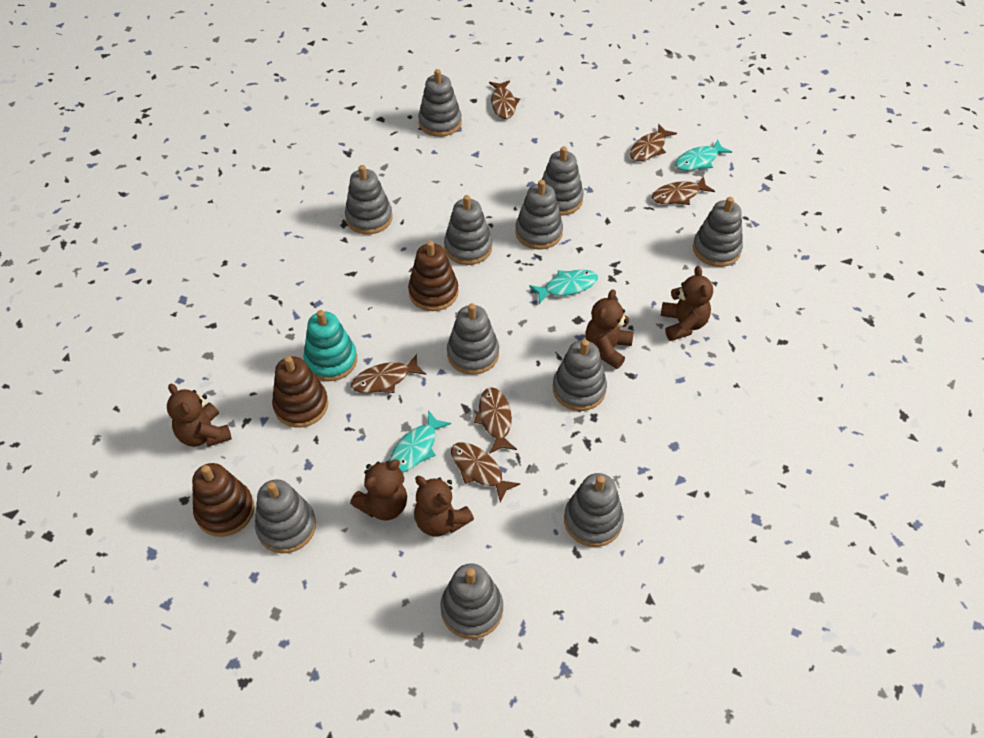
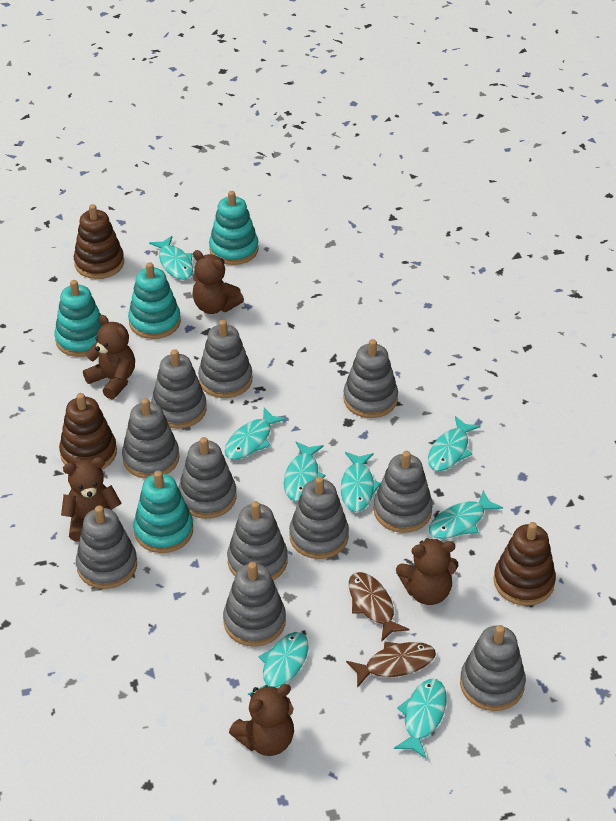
brown fish: [351,354,426,393] [451,442,520,503] [474,387,517,454] [489,80,520,119] [630,124,677,161] [652,176,715,205] = 6 -> [346,641,436,688] [349,572,409,642] = 2
turquoise fish: [389,410,451,472] [529,270,598,304] [675,139,732,171] = 3 -> [149,236,193,280] [224,407,286,460] [248,632,309,695] [284,442,326,501] [341,452,381,512] [394,679,447,758] [428,416,481,471] [429,490,503,539] = 8
turquoise stacking toy: [303,310,357,381] = 1 -> [54,280,102,357] [128,262,181,339] [133,471,193,553] [209,191,259,265] = 4

